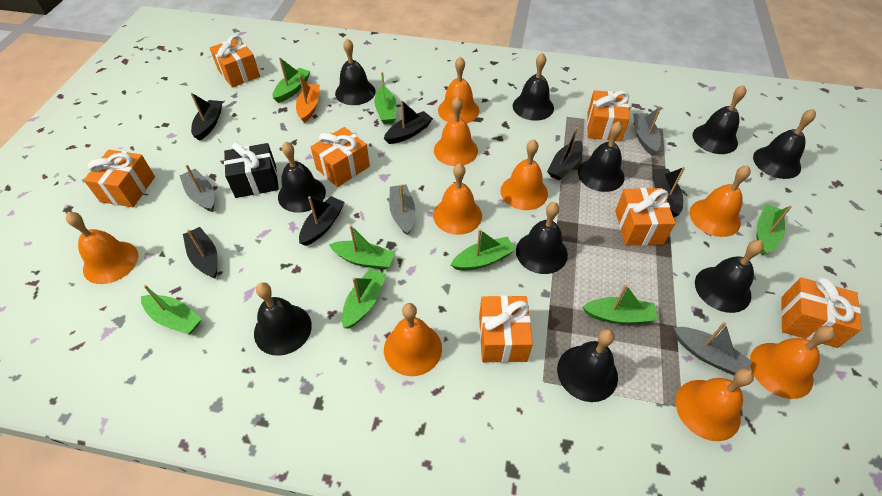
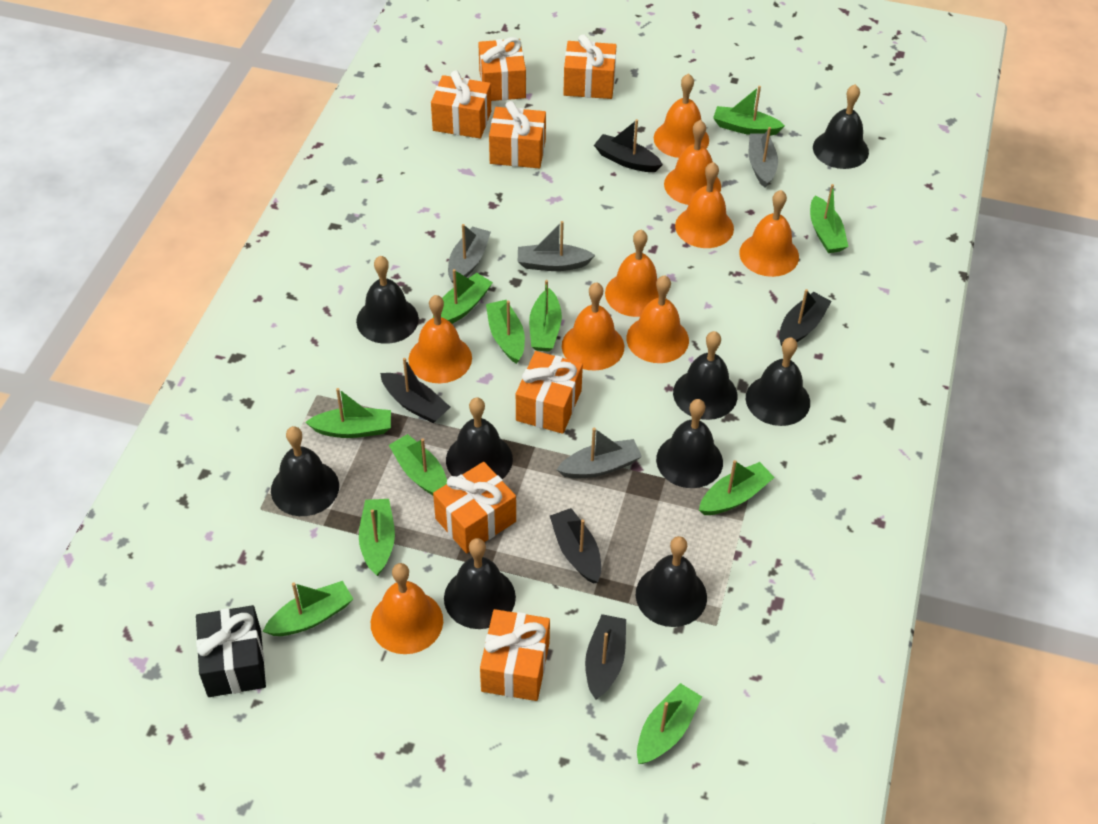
black bell: [254,282,312,356] [278,142,326,213] [335,38,376,105] [513,53,554,121] [516,202,568,274] [557,329,618,402] [578,121,625,192] [693,85,746,154] [695,240,764,313] [753,109,816,179] = 10 -> [271,426,339,516] [356,256,419,344] [444,538,516,629] [446,397,513,479] [636,536,707,627] [656,399,723,488] [673,331,737,420] [746,337,810,426] [813,84,869,169] = 9
black boat: [183,227,218,278] [190,92,223,141] [299,196,345,246] [384,100,433,144] [547,127,583,181] [652,167,685,217] = 6 -> [380,358,450,423] [550,508,601,584] [585,614,626,700] [594,119,663,172] [779,289,832,346] = 5
green boat: [141,285,202,334] [272,57,311,103] [329,225,395,270] [342,268,387,329] [375,72,396,124] [451,229,516,271] [582,284,658,324] [757,204,792,255] = 8 -> [263,581,353,636] [305,388,391,438] [359,499,395,576] [389,434,447,495] [433,269,493,324] [486,300,525,364] [529,280,562,352] [637,683,702,764] [699,460,775,515] [713,86,785,136] [810,184,848,253] = 11
orange boat: [296,75,320,123] = 1 -> none = 0

